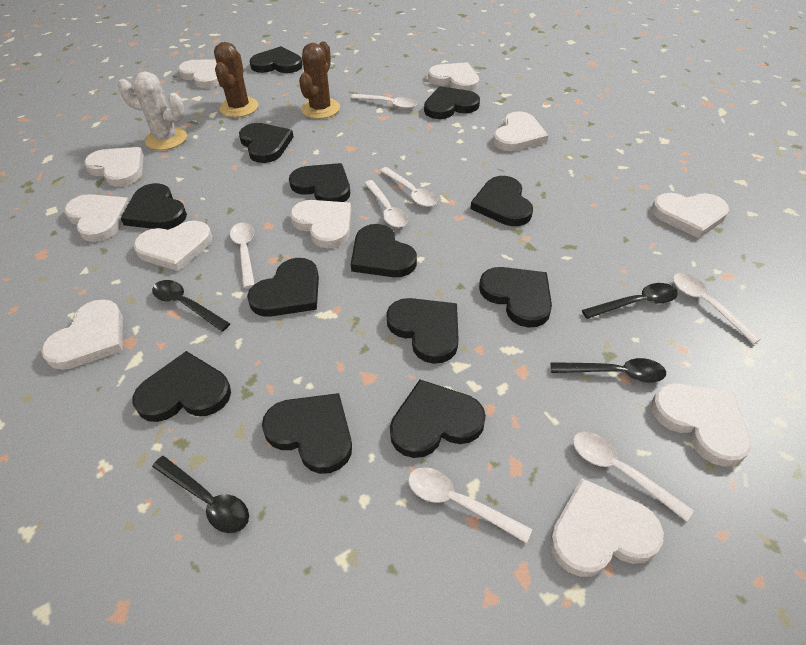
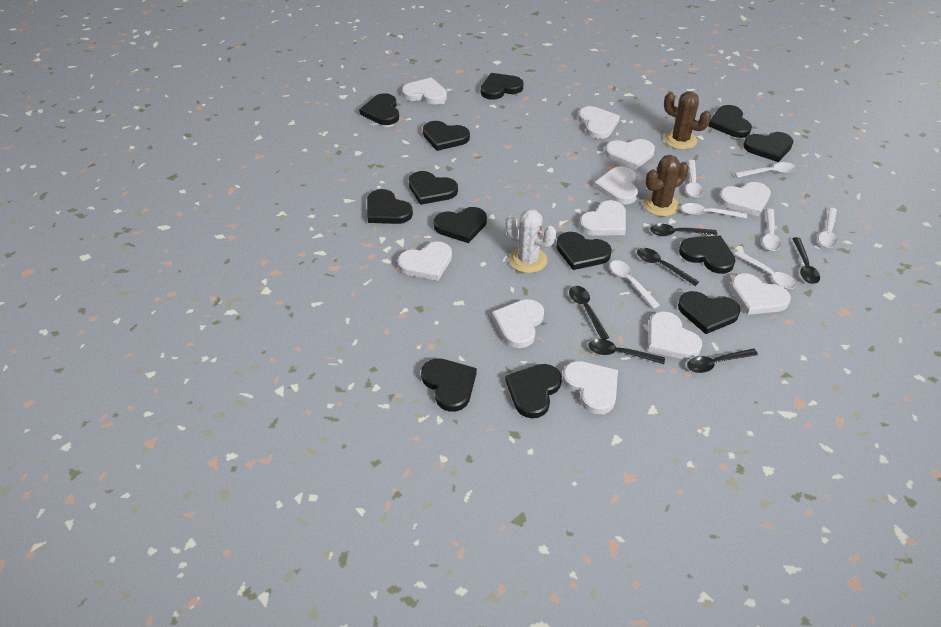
black spoon: [152,280,230,332] [152,456,249,533] [551,358,666,383] [582,283,678,319] = 4 -> [569,286,609,340] [588,339,665,364] [637,248,699,286] [650,224,717,236] [687,348,758,373] [792,237,820,284] = 6

